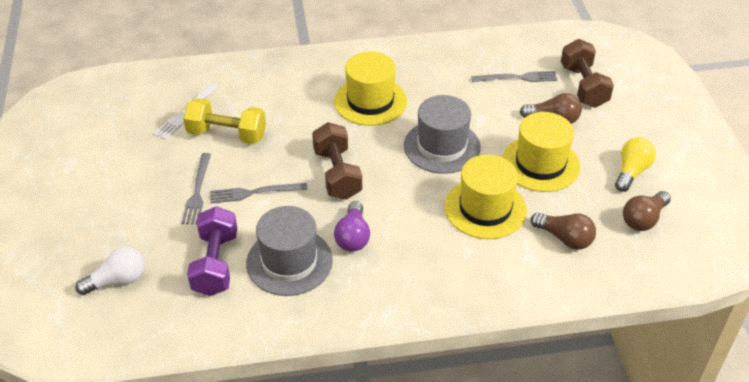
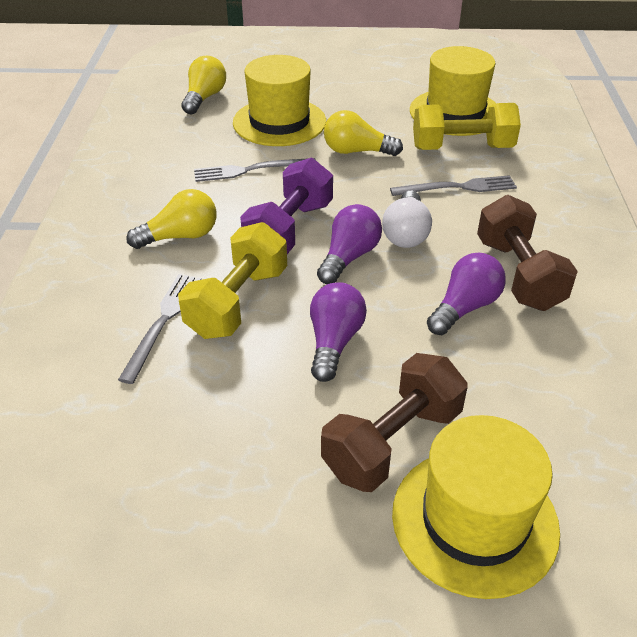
brown light bulb: [520,93,582,124] [531,213,596,250] [623,191,671,231] = 3 -> none = 0
grey hat: [246,206,333,296] [404,95,481,174] = 2 -> none = 0
purple light bulb: [334,201,370,252] = 1 -> [310,282,367,382] [317,204,382,284] [427,253,506,335] = 3
white fork: [154,83,218,140] = 1 -> none = 0
yellow dumbbell: [183,98,266,144] = 1 -> [178,222,287,339] [413,103,521,150] = 2
yellow light bulb: [615,137,656,192] = 1 -> [127,189,216,249] [182,56,226,114] [324,110,403,156] = 3

